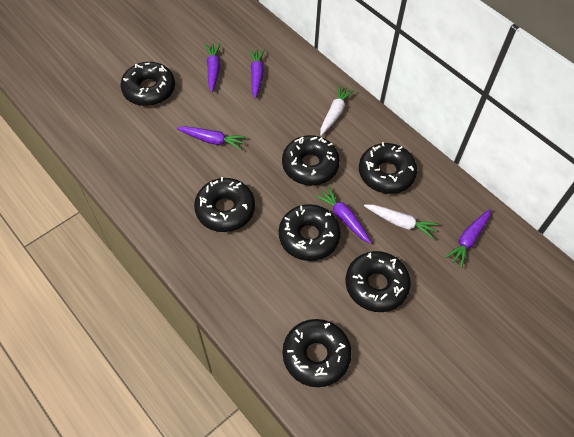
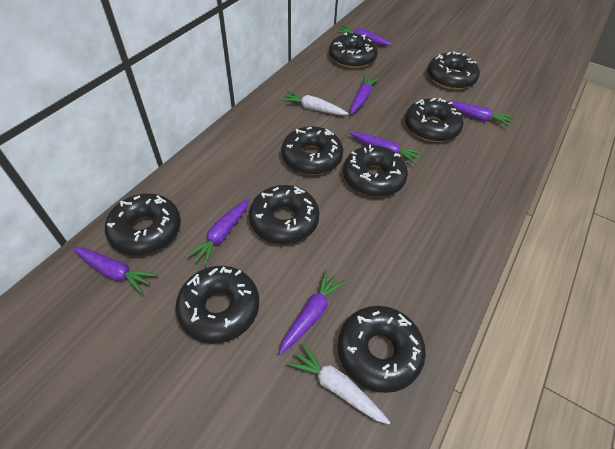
black donut: [120,62,175,106] [194,177,255,232] [279,204,341,261] [282,135,340,186] [282,319,352,387] [346,251,411,312] [359,142,417,194] = 7 -> [105,194,181,255] [175,266,259,344] [249,185,320,244] [281,126,343,175] [329,33,378,68] [338,306,426,393] [343,144,408,197] [405,98,464,142] [427,52,480,90] = 9
purple carrot: [177,126,246,150] [205,43,221,92] [249,49,265,99] [315,186,371,244] [445,209,491,268] = 5 -> [72,247,157,294] [187,199,249,266] [279,270,346,355] [336,25,392,46] [350,75,379,114] [350,132,423,164] [446,101,513,127] = 7

